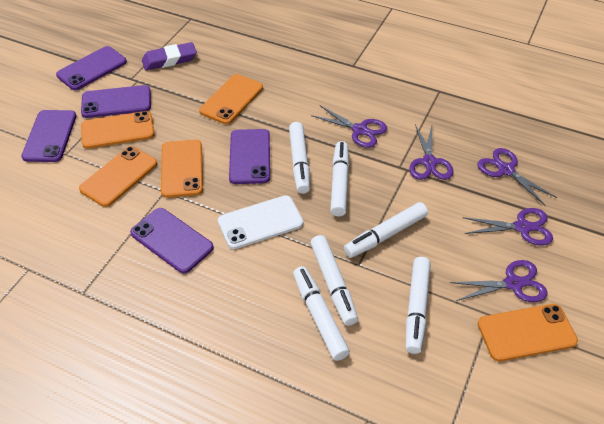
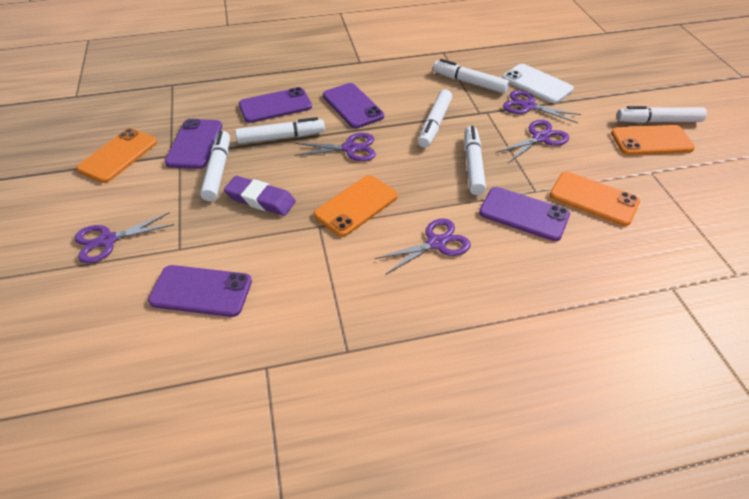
orange phone: [79,146,157,207] [81,111,154,149] [161,140,203,198] [199,74,263,124] [477,304,578,362] = 5 -> [76,128,157,183] [314,175,398,237] [550,172,640,226] [611,125,695,155] = 4

